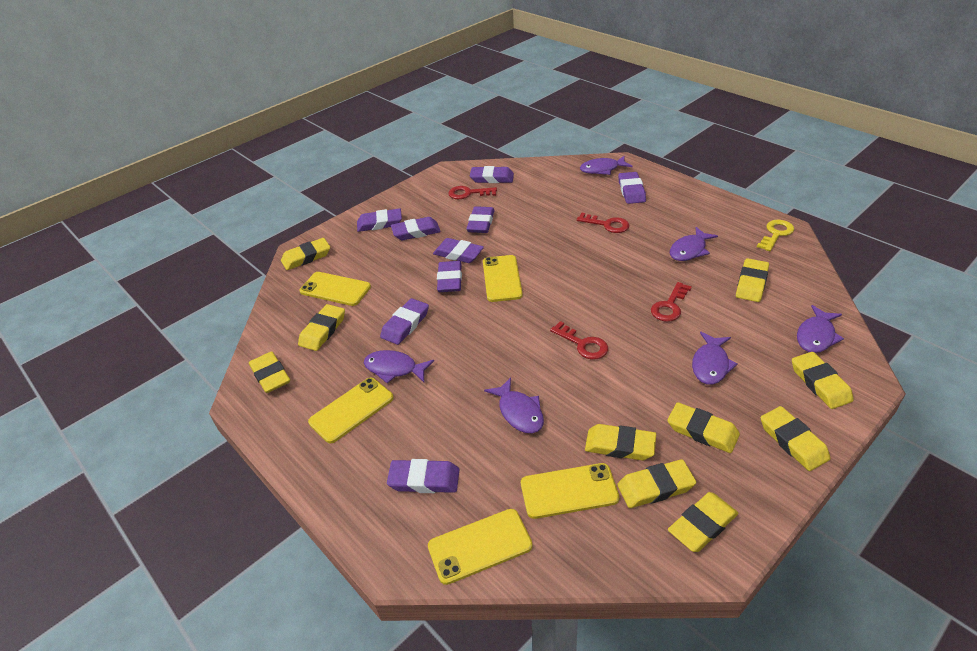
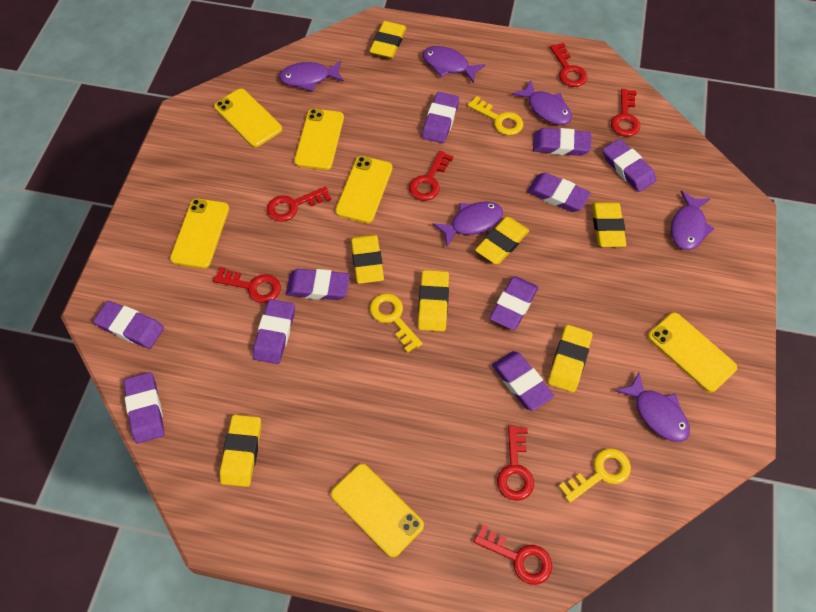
purple eraser: [357,208,402,232] [380,298,429,345] [387,459,459,493] [391,217,441,240] [433,238,484,263] [437,261,462,292] [466,206,495,233] [470,166,514,183] [618,172,646,204] = 9 -> [93,301,164,349] [124,372,165,443] [253,299,295,364] [286,269,350,300] [422,92,459,143] [489,276,538,330] [492,351,554,411] [527,173,591,212] [533,128,591,156] [603,139,656,192] = 10
red key: [448,186,497,199] [550,321,608,360] [577,213,629,233] [651,282,692,322] = 4 -> [213,267,281,303] [267,186,331,222] [409,151,454,201] [474,524,552,585] [497,425,534,501] [550,43,588,87] [611,89,640,137] = 7
yellow eraser: [249,351,290,393] [281,238,330,270] [298,304,345,351] [585,424,656,461] [617,459,696,508] [667,402,740,453] [668,492,739,552] [736,258,769,302] [761,406,830,471] [792,352,854,409] = 10 -> [220,415,261,487] [351,234,384,284] [369,21,406,58] [418,270,449,332] [475,217,529,264] [548,325,593,392] [592,202,627,247] = 7
yellow key: [757,220,794,251] = 1 -> [370,293,422,353] [467,96,523,135] [558,448,631,503] = 3
yellow phone: [300,272,371,306] [308,378,394,443] [428,509,533,585] [483,255,523,302] [521,463,619,519] = 5 -> [170,198,229,269] [214,89,282,147] [294,109,344,170] [331,464,424,557] [335,156,393,223] [648,312,737,393] = 6

